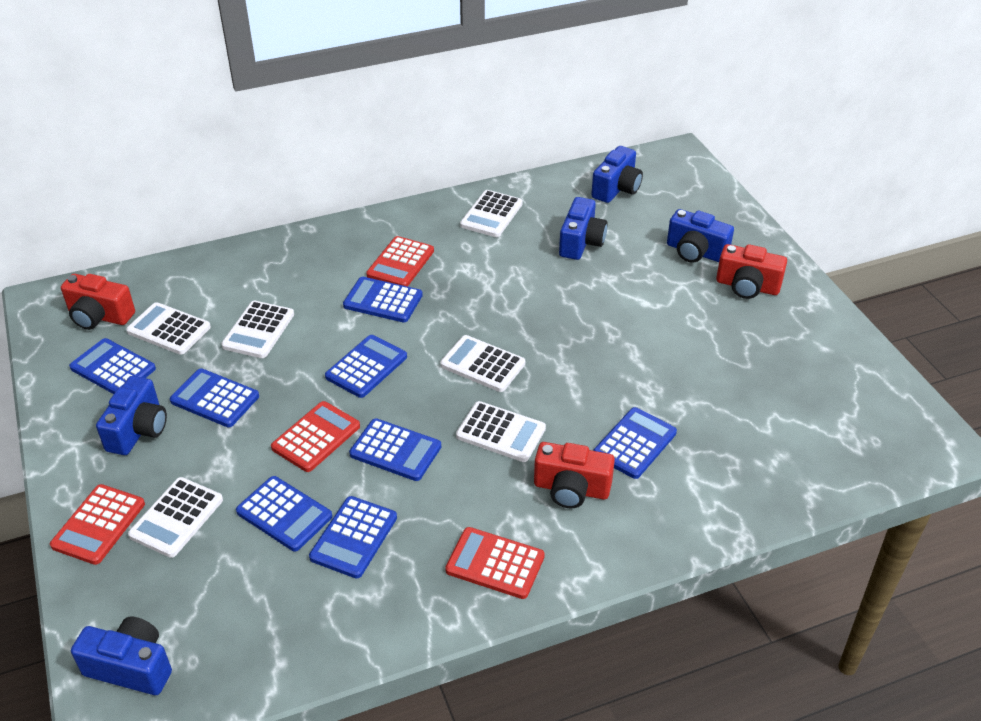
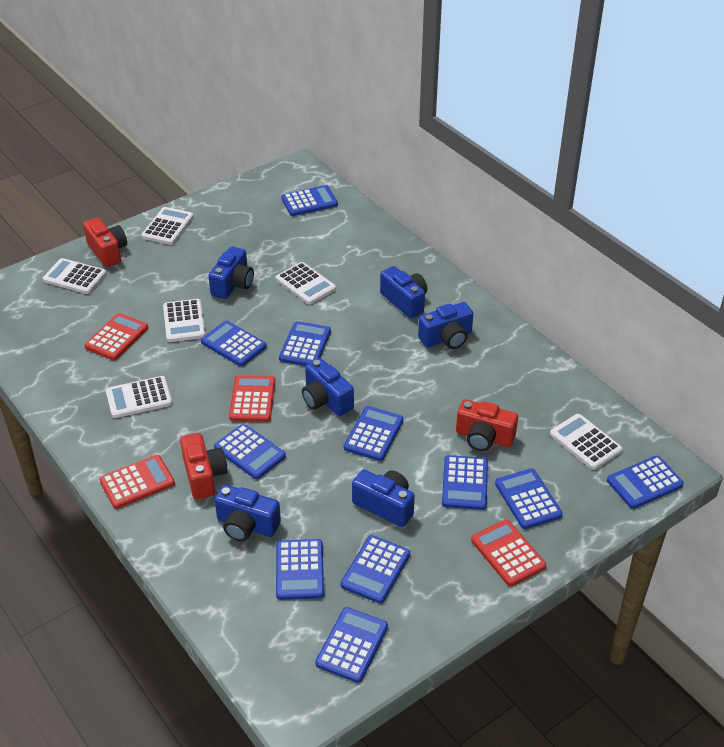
blue calculator: [69,338,156,394] [170,369,259,427] [236,476,332,551] [309,496,397,579] [325,335,407,398] [343,277,423,322] [349,418,441,481] [593,407,677,479] = 8 -> [201,321,267,367] [214,424,286,479] [276,539,324,600] [279,321,331,366] [281,185,338,216] [315,607,388,683] [341,535,410,603] [344,406,404,461] [442,455,488,510] [495,468,562,529] [607,456,684,509] = 11
blue camera: [71,617,172,695] [96,376,167,455] [559,197,608,260] [591,146,643,203] [667,209,734,263] = 5 -> [208,246,254,299] [215,485,281,541] [302,358,354,416] [352,469,415,527] [380,266,427,318] [418,302,473,349] = 6

